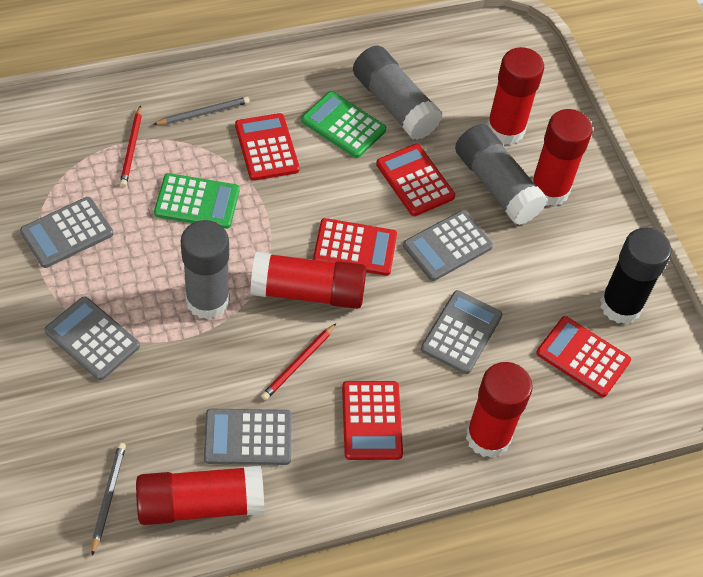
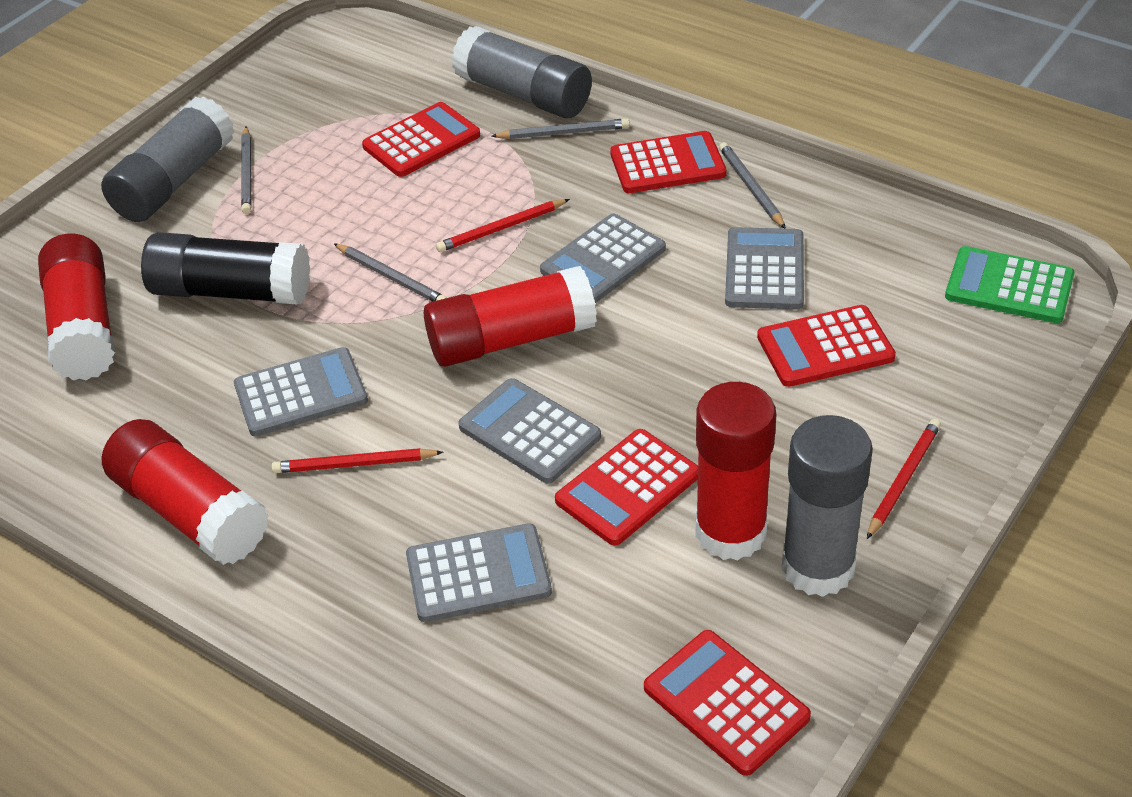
green calculator: [154,173,239,229] [302,91,386,158] = 2 -> [945,246,1075,323] = 1
grey pencil: [91,443,126,556] [153,97,250,125] = 2 -> [241,126,252,214] [334,243,447,302] [491,118,630,139] [719,142,786,229] = 4
red glue stick: [136,466,264,525] [250,252,366,309] [466,362,533,458] [487,47,544,145] [532,109,593,206] = 5 -> [38,234,115,380] [101,419,269,565] [424,266,597,367] [695,382,776,561] = 4
red pencil: [120,105,142,187] [261,324,336,400] = 2 -> [271,448,443,473] [436,199,570,252] [867,419,941,539] = 3

